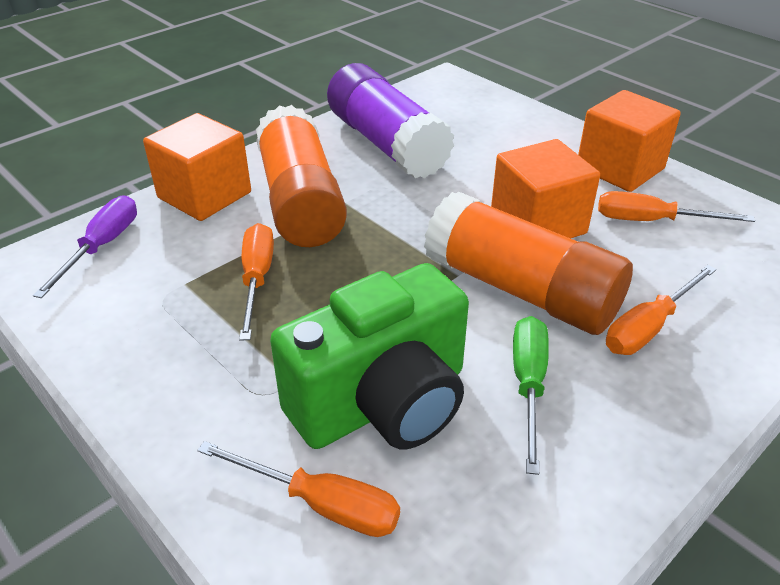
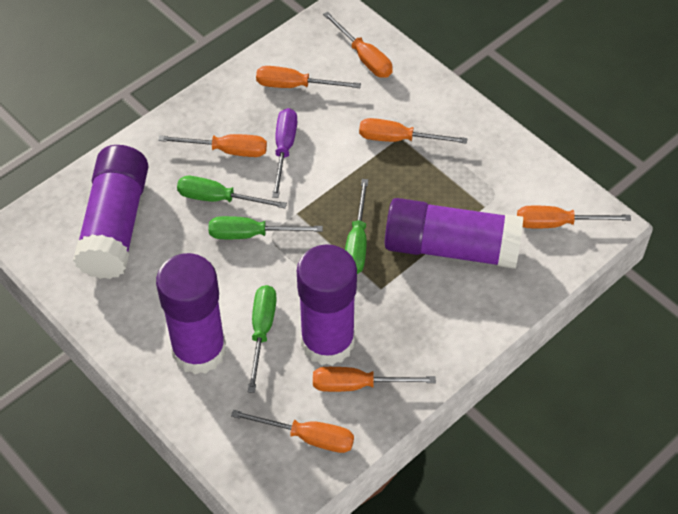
green camera: [270,263,469,449] = 1 -> none = 0
green screwdriver: [513,316,549,475] = 1 -> [177,176,287,208] [209,216,323,239] [248,285,277,393] [345,179,368,274] = 4
orange cube: [143,113,251,221] [491,139,600,239] [578,90,681,192] = 3 -> none = 0
orange glue stick: [256,105,347,247] [424,192,633,335] = 2 -> none = 0
orange screwdriver: [197,441,400,537] [239,223,274,340] [598,191,755,222] [606,265,717,355] = 4 -> [158,134,267,157] [231,410,354,453] [256,66,361,88] [313,367,436,392] [323,12,393,78] [359,118,467,144] [517,206,631,228] = 7
purple glue stick: [327,63,454,178] = 1 -> [73,145,149,279] [156,253,226,374] [297,244,357,365] [385,198,523,269] = 4

